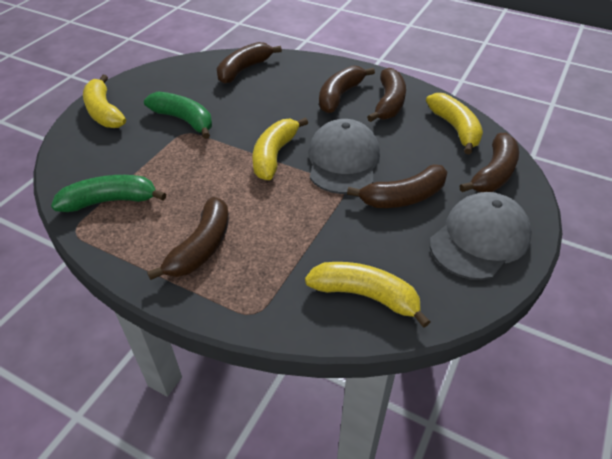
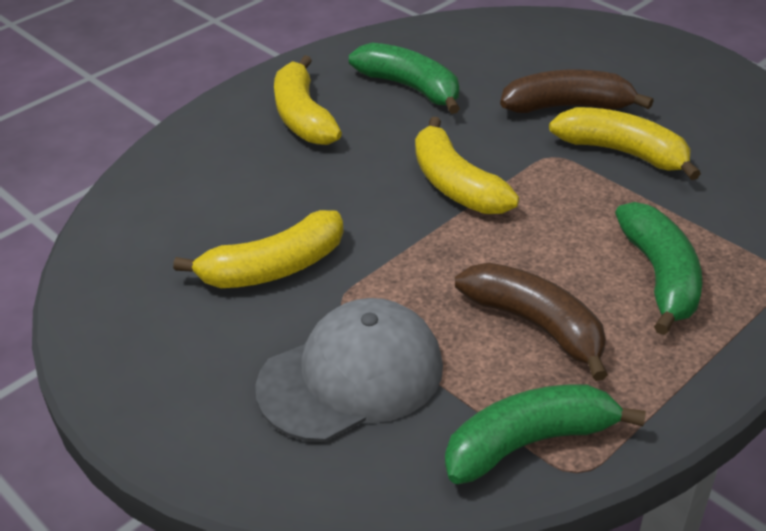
brown banana: [147,197,229,280] [217,42,282,84] [319,65,375,113] [347,164,447,208] [367,68,406,122] [460,133,519,192] = 6 -> [455,263,608,381] [500,70,654,113] = 2
green banana: [51,175,166,212] [144,92,212,139] = 2 -> [349,43,460,114] [445,384,646,484] [615,202,702,335] = 3
grey cap: [309,119,380,194] [430,192,532,280] = 2 -> [255,298,443,442] = 1

